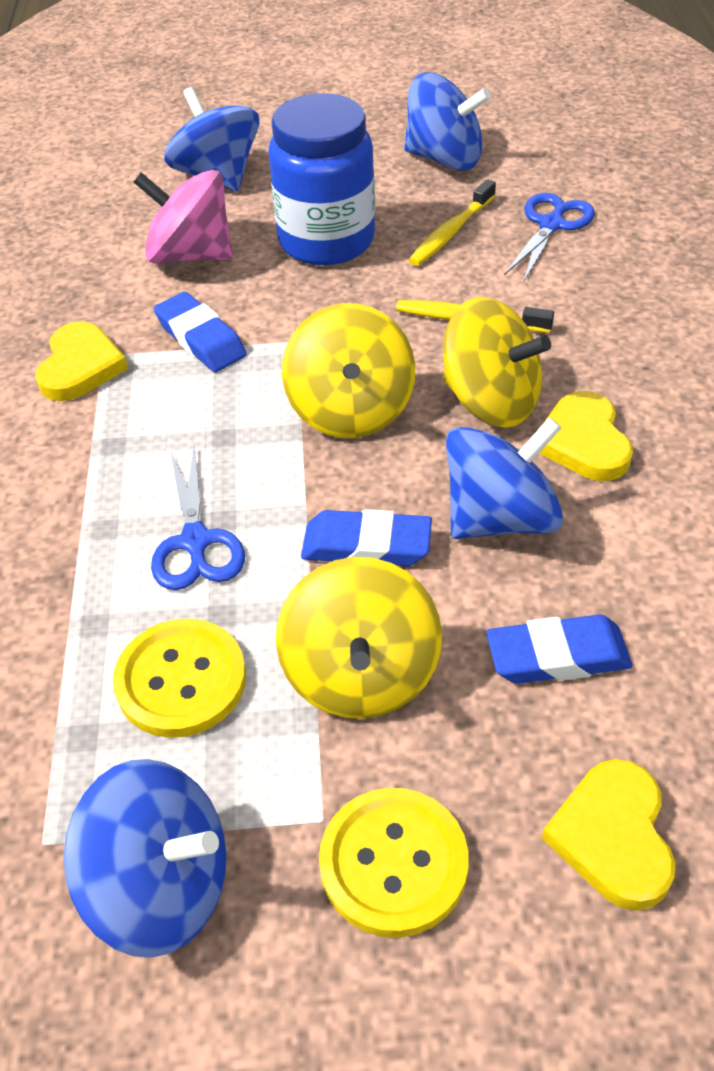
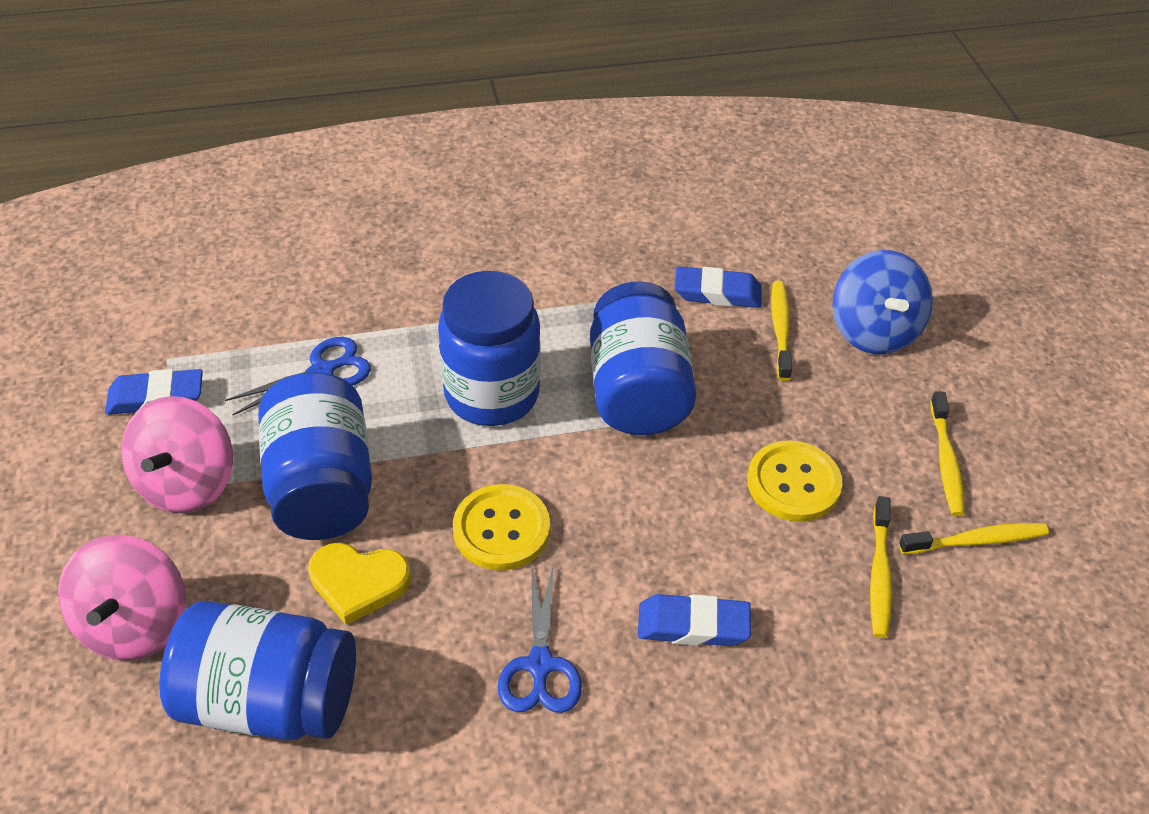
blue jar: [268,93,375,265] = 1 -> [159,601,356,740] [258,372,372,540] [438,271,541,426] [590,281,696,435] = 4
blue spinning top: [64,759,227,958] [164,87,260,192] [404,72,491,171] [446,417,563,539] = 4 -> [832,250,933,354] = 1
pink spinning top: [134,170,233,264] = 1 -> [58,535,186,660] [122,396,233,513] = 2
yellow heart: [35,322,128,401] [539,391,633,481] [542,759,675,911] = 3 -> [308,543,411,625] = 1
yellow spinning top: [276,557,442,719] [282,303,415,438] [443,297,551,428] = 3 -> none = 0
yellow toothbrush: [396,300,554,333] [409,179,496,266] = 2 -> [771,281,792,381] [870,496,892,638] [899,523,1049,554] [930,391,965,516] = 4

